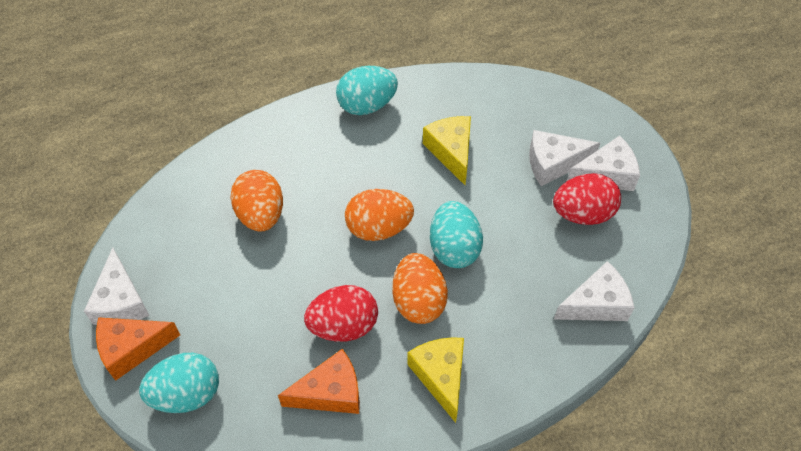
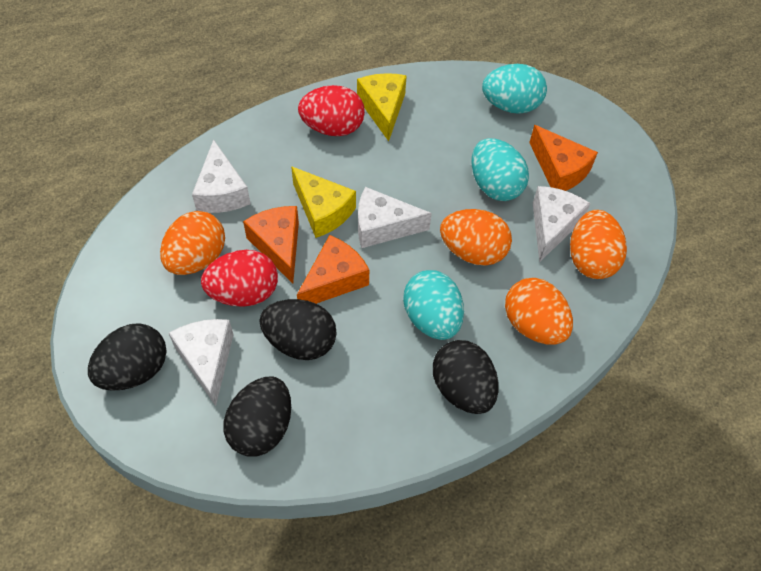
black egg: none = 0 -> [88,323,167,391] [223,377,291,456] [259,299,337,360] [433,340,499,414] = 4
orange cheese: [96,317,180,381] [278,349,360,414] = 2 -> [243,206,299,284] [297,235,369,304] [529,125,598,191] = 3
orange egg: [231,170,283,232] [345,189,414,241] [392,253,448,324] = 3 -> [160,211,225,275] [440,209,512,266] [505,278,573,345] [570,210,627,279] = 4

